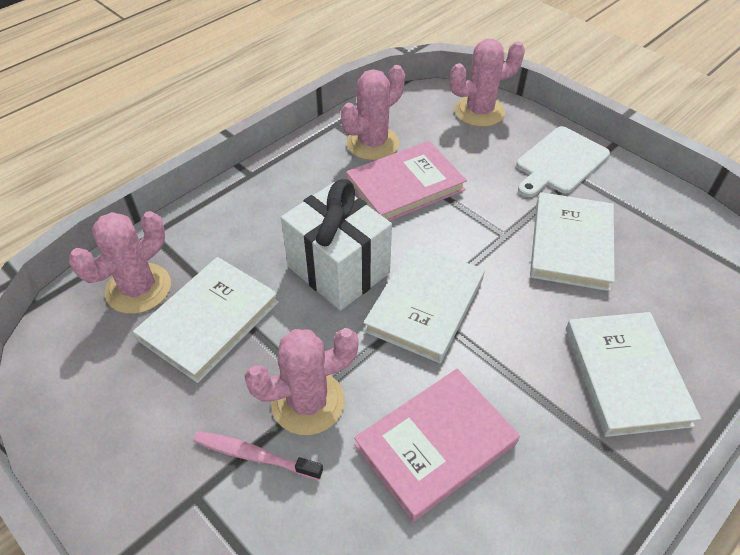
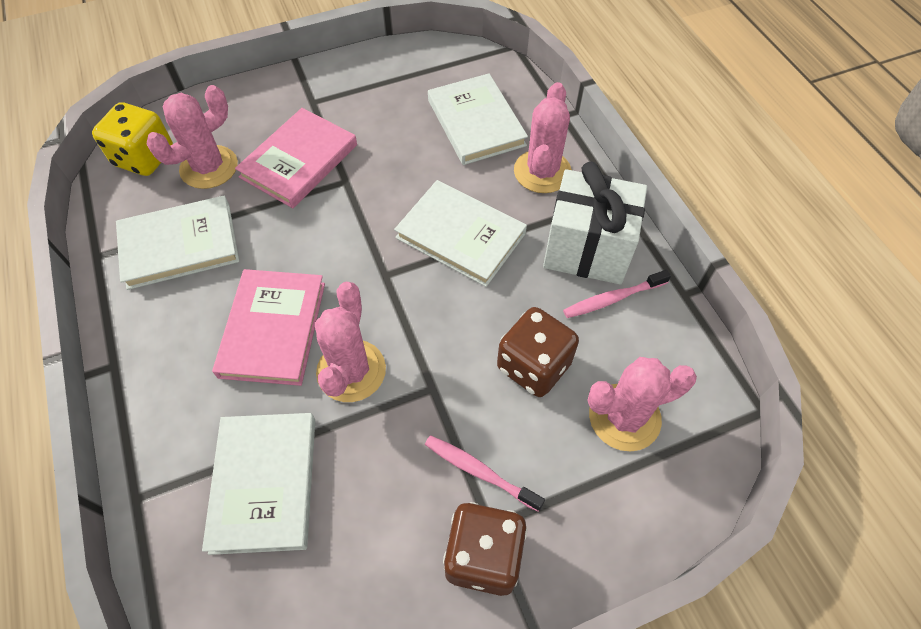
brown dice: none = 0 -> [443,502,527,596] [497,307,579,397] = 2
pink toothbrush: [193,431,323,480] = 1 -> [425,435,545,512] [563,270,671,318] = 2
white cutting board: [516,126,610,197] = 1 -> none = 0
yellow dice: none = 0 -> [92,102,173,176] = 1

